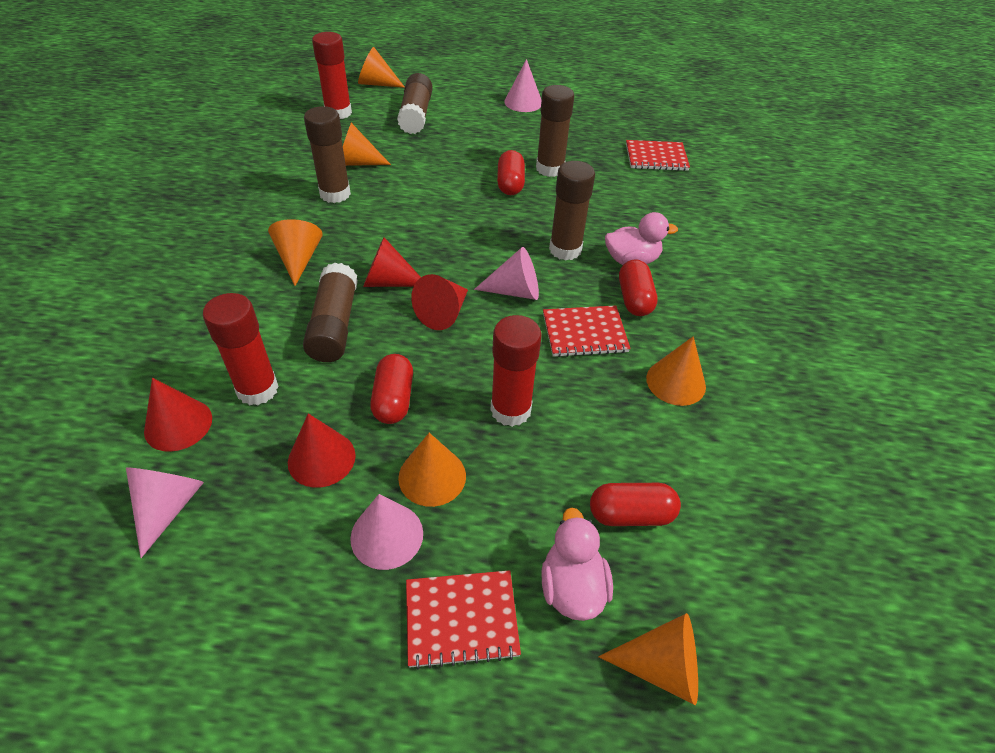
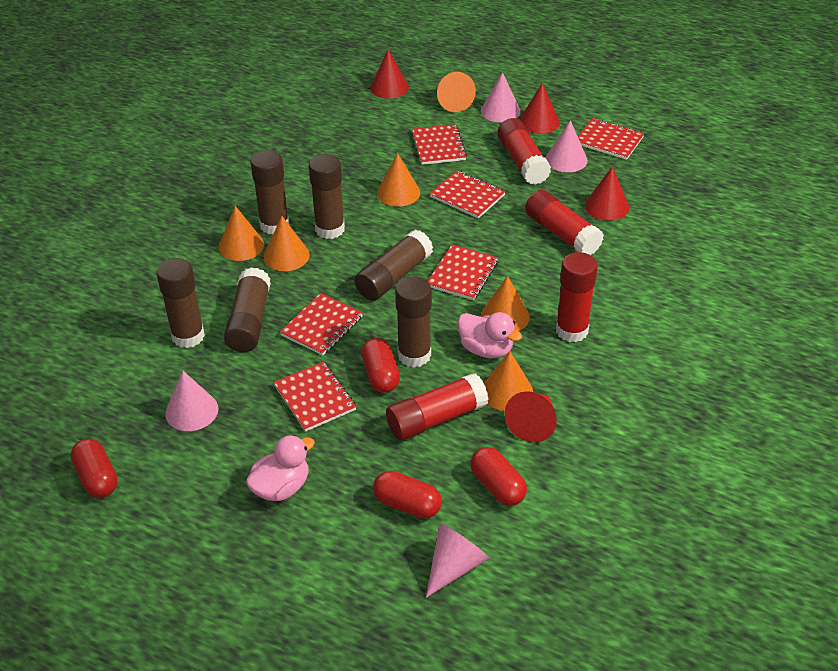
brown glue stick: [303,262,358,362] [304,106,351,203] [397,73,433,134] [536,85,574,177] [549,161,595,260] = 5 -> [156,258,205,348] [224,267,271,352] [251,150,289,235] [309,154,345,239] [354,230,433,301] [395,276,432,368] = 6
red glue stick: [203,293,279,405] [312,32,352,119] [491,315,542,427] = 3 -> [386,373,488,440] [497,118,551,185] [525,190,604,255] [556,252,598,342] = 4
red notebook: [406,570,521,669] [543,305,631,357] [626,140,690,171] = 3 -> [273,362,356,432] [280,293,363,356] [412,124,467,165] [428,244,498,300] [429,170,506,219] [578,118,645,160] = 6

